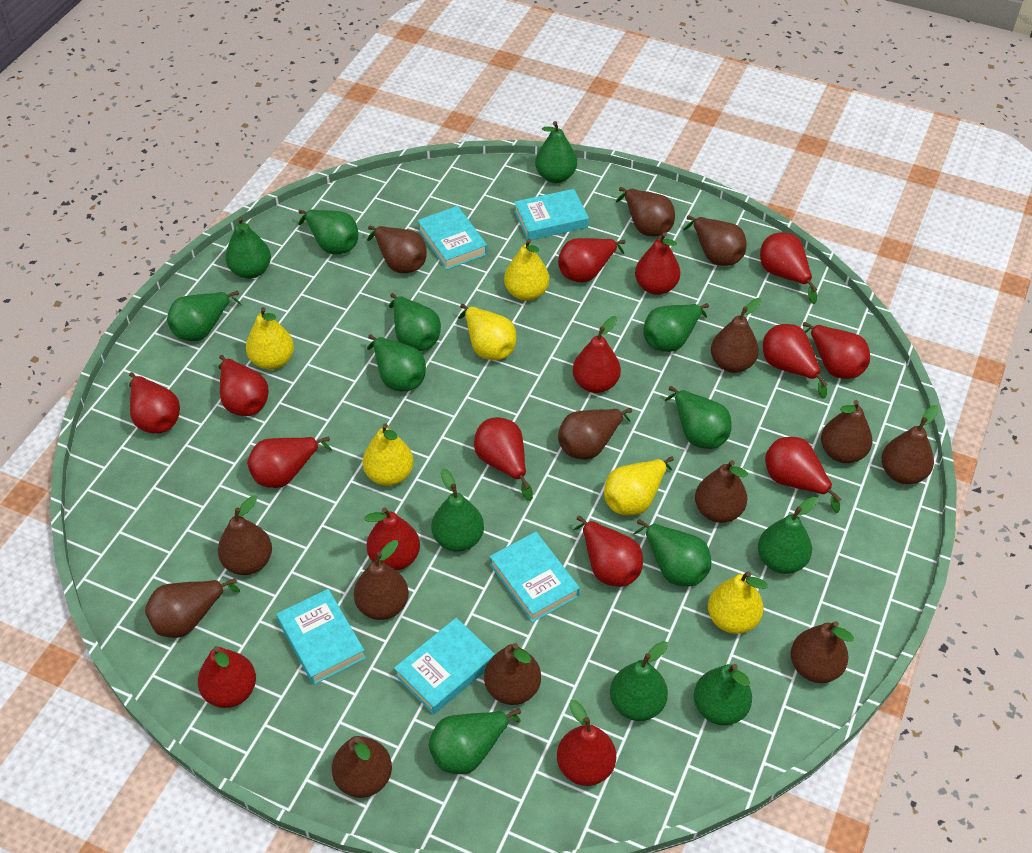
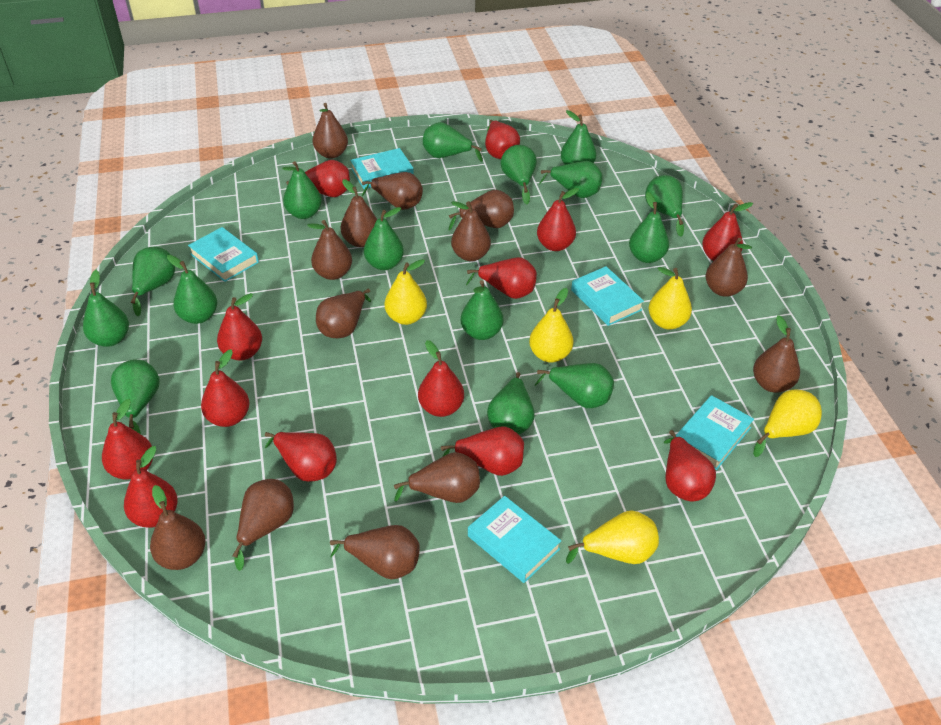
brown pear: [145,578,240,638] [218,496,272,575] [332,736,392,798] [354,540,409,620] [367,225,427,273] [484,643,541,705] [558,408,632,459] [616,187,675,237] [683,215,747,266] [695,460,748,523] [711,298,761,373] [791,621,854,683] [821,400,873,463] [881,405,938,484] = 14 -> [150,485,206,570] [233,479,294,571] [307,220,352,280] [313,103,348,159] [316,289,371,338] [330,525,420,579] [340,179,377,247] [362,172,423,210] [394,452,480,503] [449,190,514,230] [451,201,491,261] [706,238,752,297] [753,315,800,393] = 13
green pear: [167,291,242,341] [225,217,271,279] [298,209,358,254] [367,334,426,391] [389,293,441,351] [429,708,521,774] [431,469,484,552] [535,121,577,183] [610,641,668,721] [633,519,711,586] [643,303,709,352] [665,386,732,449] [694,664,752,725] [758,497,818,574] = 14 -> [83,270,129,347] [111,359,160,434] [131,247,175,316] [167,255,217,324] [282,161,322,219] [364,207,404,270] [423,122,483,162] [461,280,504,340] [487,372,535,435] [501,145,537,204] [535,363,614,408] [539,161,603,198] [561,110,597,165] [629,192,669,263] [645,175,684,237] = 15
red pear: [129,372,180,434] [198,646,256,708] [218,355,269,416] [247,436,332,488] [364,507,420,571] [474,417,533,501] [557,700,616,786] [558,238,625,282] [573,316,621,393] [573,515,643,587] [635,232,680,295] [760,232,817,304] [763,324,828,398] [765,437,841,513] [803,322,870,379] = 15 -> [102,399,153,480] [124,446,178,528] [201,349,250,427] [217,293,262,361] [265,432,337,482] [286,160,350,197] [418,340,464,417] [441,426,524,476] [466,257,537,299] [485,120,520,159] [537,188,579,251] [664,430,716,501] [702,202,753,261] = 13
yellow pear: [246,307,294,370] [363,423,414,486] [458,304,517,360] [504,239,549,301] [604,456,674,516] [708,571,768,634] = 6 -> [385,259,427,325] [529,288,573,363] [566,510,659,564] [649,267,692,329] [753,389,822,457] = 5

